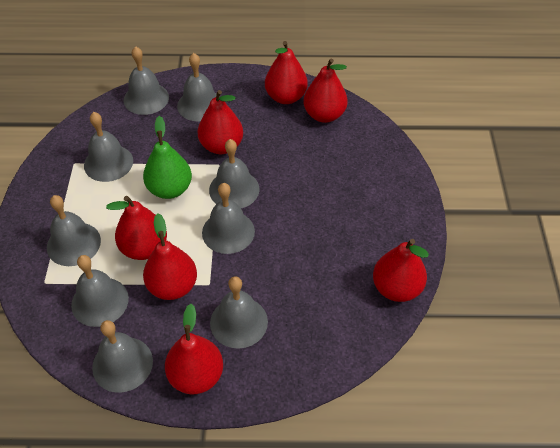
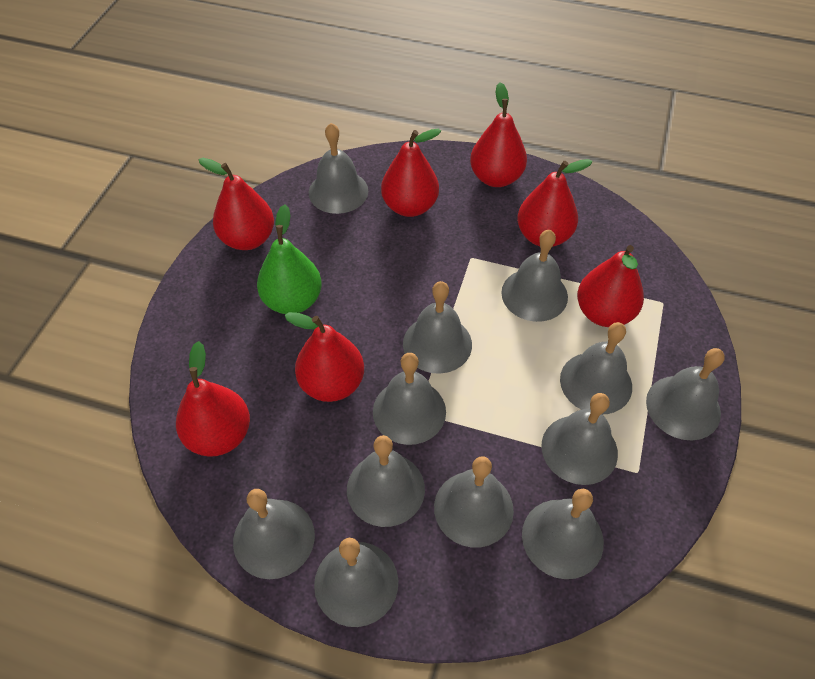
grey bell: [47,195,101,266] [71,255,129,327] [84,112,133,182] [92,320,153,393] [123,46,169,115] [177,53,220,122] [202,183,255,254] [209,139,260,208] [210,276,268,349] = 9 -> [233,489,315,579] [309,123,368,214] [314,538,398,627] [347,435,425,527] [373,353,446,445] [403,281,472,374] [434,456,514,548] [501,230,568,322] [522,489,604,579] [541,393,618,485] [560,322,632,414] [646,348,725,440] = 12

